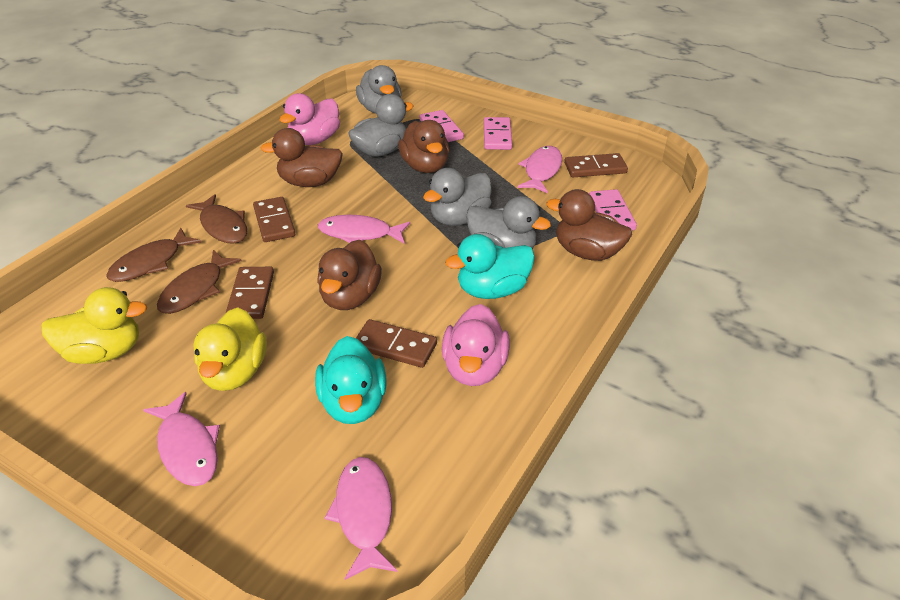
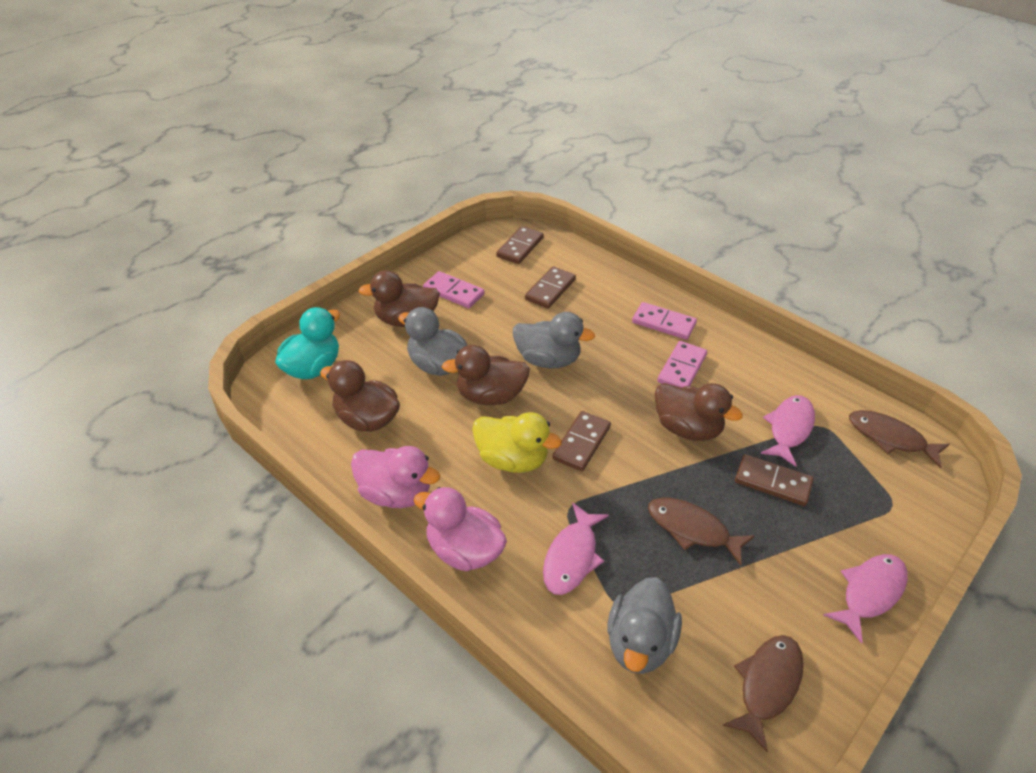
grey duck: [348,94,413,157] [356,65,401,114] [423,168,492,226] [466,196,551,249] = 4 -> [398,307,467,376] [513,312,595,368] [607,577,682,674] = 3
pink fish: [143,392,220,486] [318,215,410,243] [324,457,397,580] [517,146,562,193] = 4 -> [543,503,609,595] [761,395,815,467] [823,554,908,644] = 3
turquoise duck: [315,336,386,424] [445,234,535,299] = 2 -> [275,307,340,379] = 1
yellow duck: [41,287,147,364] [193,307,267,391] = 2 -> [472,412,562,473] = 1

